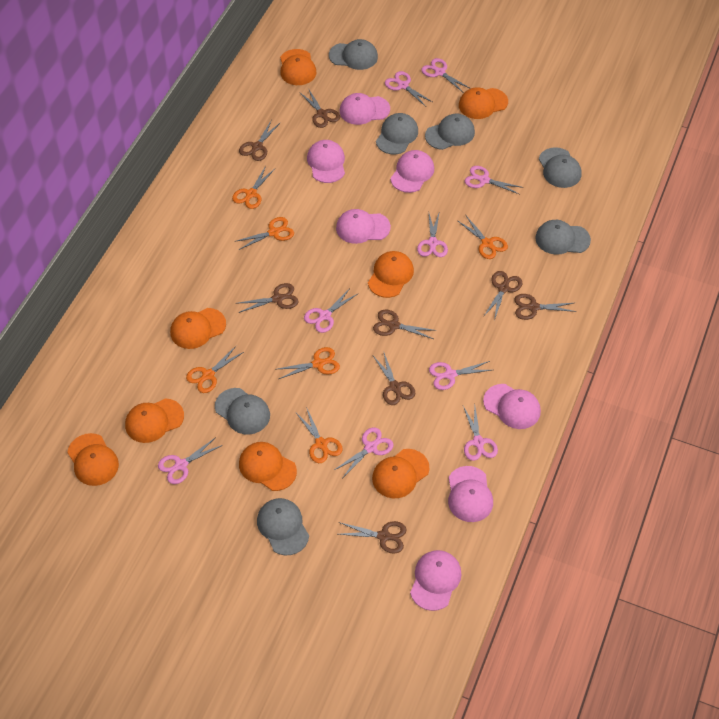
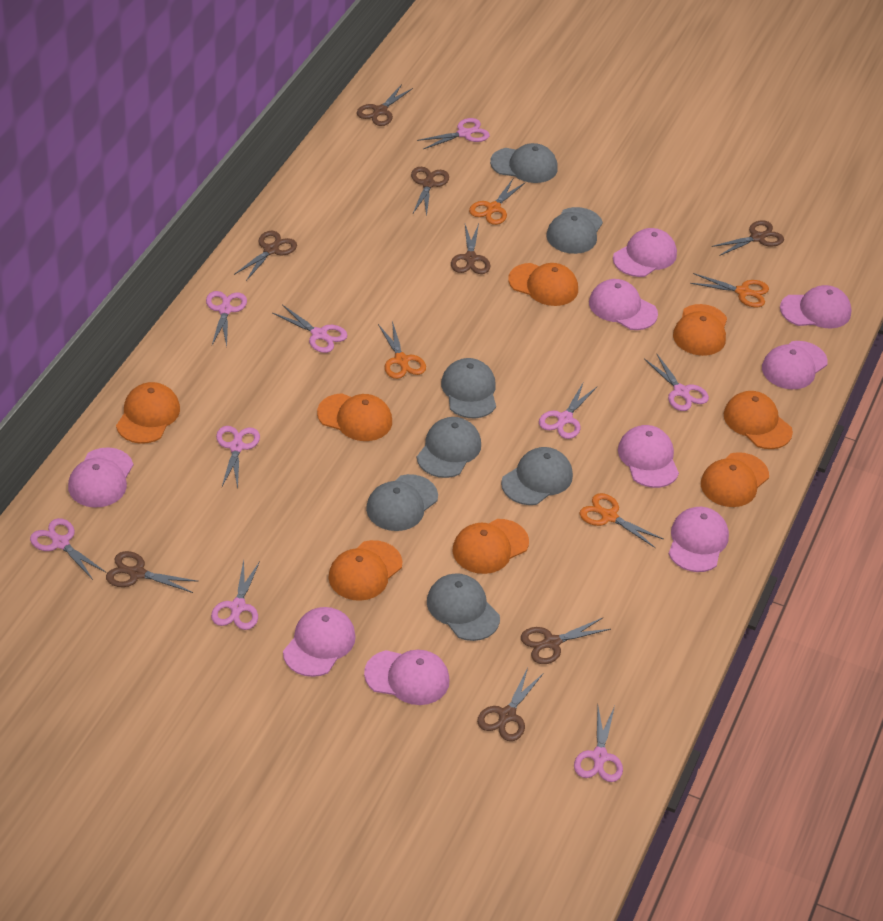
orange scissors: [186,346,244,393] [232,166,275,209] [234,217,294,250] [278,347,340,379] [296,407,343,463] [458,216,508,259] = 6 -> [378,321,426,379] [469,179,525,225] [579,493,664,548] [690,273,769,307] = 4
pink cap: [307,140,345,183] [336,209,391,244] [340,93,390,125] [390,150,434,193] [410,550,461,611] [448,466,493,522] [483,384,541,429] = 7 -> [68,447,133,508] [283,607,356,677] [364,650,450,705] [589,279,658,330] [613,228,677,277] [618,425,679,488] [669,507,729,572] [762,341,828,389] [780,285,852,328] = 9

